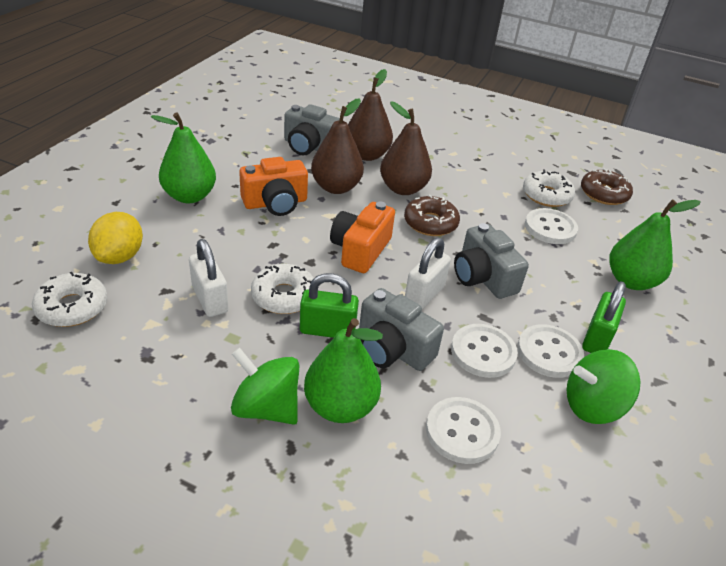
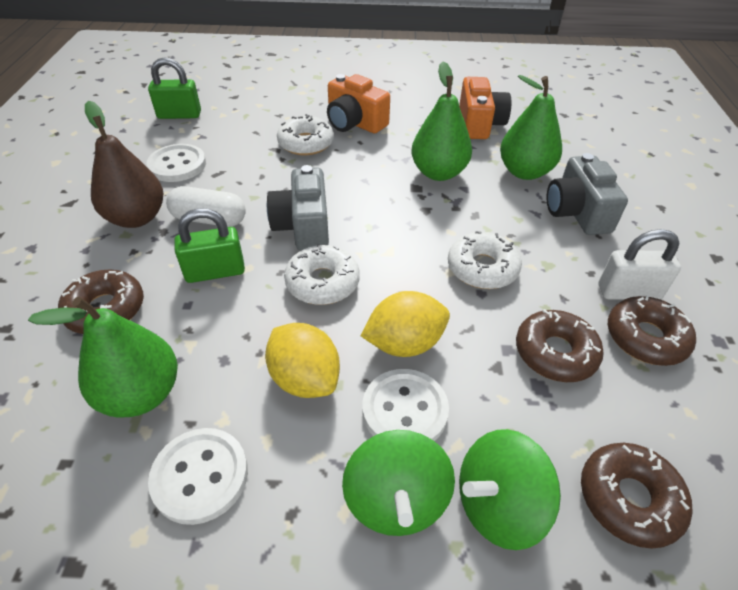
brown donut: [404,195,460,236] [581,168,633,205] = 2 -> [58,270,144,334] [516,309,604,382] [581,443,692,549] [608,295,696,366] = 4
brown pear: [311,98,364,194] [348,69,393,161] [380,101,432,195] = 3 -> [85,101,163,228] = 1
grey camera: [284,104,340,155] [359,288,444,371] [454,223,529,299] = 3 -> [267,165,329,250] [547,153,628,235] = 2
white button: [426,397,501,464] [451,324,518,378] [517,324,584,378] [525,208,578,244] = 4 -> [146,144,206,182] [148,428,248,525] [362,369,449,441] = 3
white capsule: none = 0 -> [166,186,246,227] = 1
white padlock: [189,239,229,317] [405,238,451,309] = 2 -> [599,229,681,300] = 1
yellow lemon: [88,212,143,264] = 1 -> [265,323,340,398] [361,291,450,357] = 2

